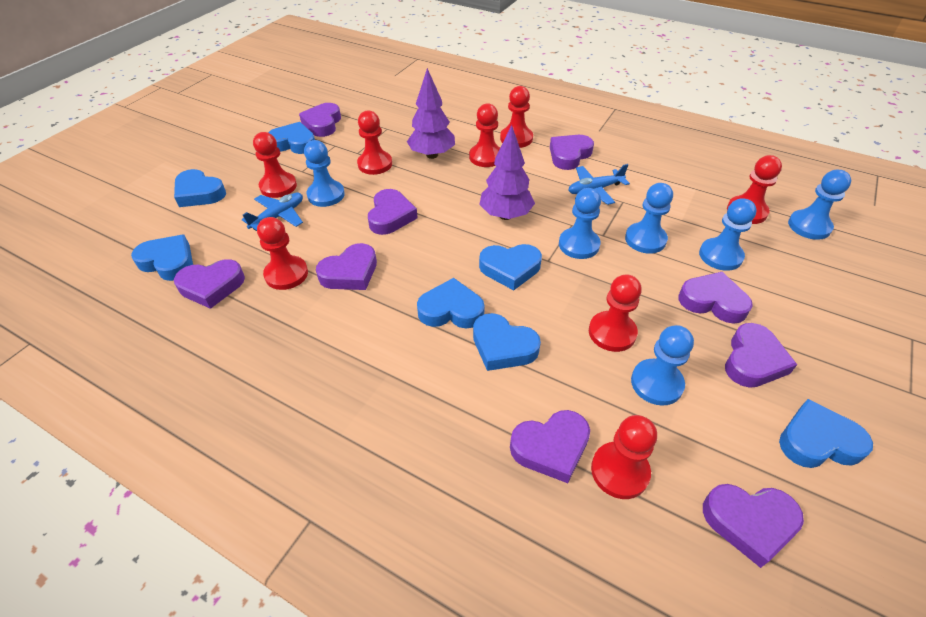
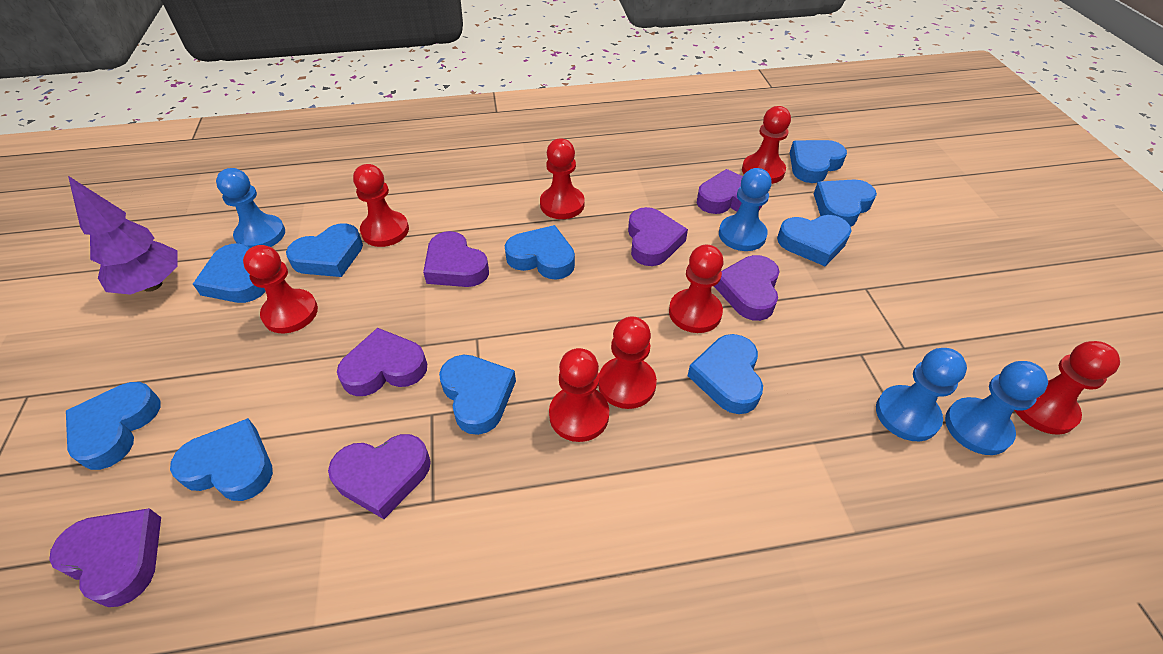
blue heart: [131,235,193,281] [174,169,226,207] [268,122,315,154] [417,278,485,328] [473,313,541,371] [479,244,542,290] [779,399,873,468] = 7 -> [66,382,161,470] [170,418,273,501] [193,243,266,303] [286,224,363,277] [439,355,516,435] [505,225,575,280] [687,334,763,414] [777,215,852,266] [790,140,847,183] [814,179,877,227] = 10
blue pawn: [304,140,345,207] [559,188,601,259] [625,183,673,254] [631,325,694,406] [699,198,757,271] [788,170,851,240] = 6 -> [216,168,285,248] [719,168,772,251] [876,348,967,441] [945,361,1048,455] = 4
blue plane: [242,193,303,231] [568,164,630,205] = 2 -> none = 0
purple heart: [174,259,245,309] [299,103,341,137] [316,243,377,290] [368,189,418,235] [510,410,590,483] [550,135,594,170] [679,272,753,324] [703,484,804,568] [725,323,797,388] = 9 -> [49,508,161,607] [328,434,431,519] [337,328,427,396] [423,231,489,287] [628,207,688,266] [697,169,762,214] [714,255,780,321] = 7
purple tree: [407,68,455,159] [479,125,535,220] = 2 -> [68,176,178,295] = 1

